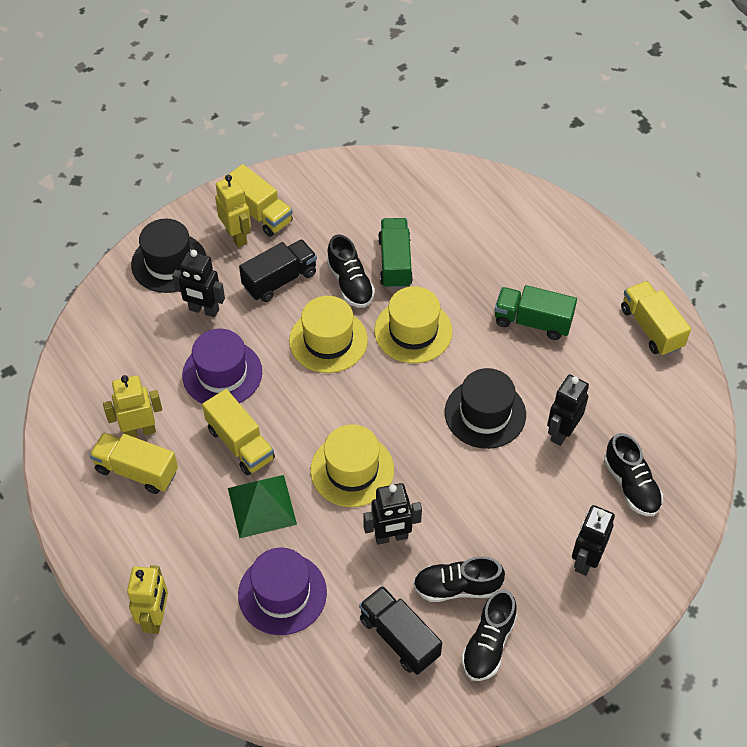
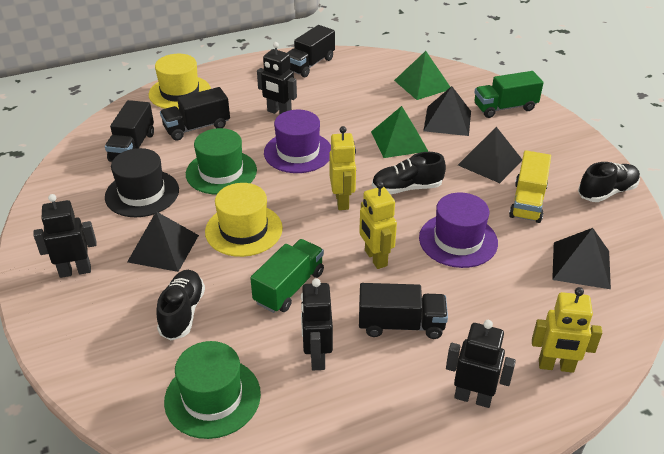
black hat: [131,219,206,293] [445,368,526,449] = 2 -> [105,148,179,217] = 1
black pyramid: none = 0 -> [127,211,199,272] [423,86,471,136] [458,127,522,183] [552,228,611,289] = 4
black shoe: [327,234,375,308] [413,556,505,602] [461,589,517,681] [604,433,663,516] = 4 -> [156,270,205,340] [372,152,446,194] [578,162,640,202] = 3
black truck: [239,239,317,302] [359,586,442,675] = 2 -> [105,100,154,162] [160,87,230,141] [287,25,335,77] [359,283,448,339] = 4
green hat: none = 0 -> [164,341,261,439] [186,128,257,195] = 2
green pyramid: [228,475,297,538] = 1 -> [371,106,428,158] [394,51,450,100] = 2
yellow hat: [289,296,368,373] [310,425,394,507] [374,286,453,363] = 3 -> [149,54,211,109] [205,183,283,257] = 2
yellow truck: [89,433,178,494] [202,389,275,475] [224,164,293,237] [621,281,691,356] = 4 -> [509,150,551,223] = 1

